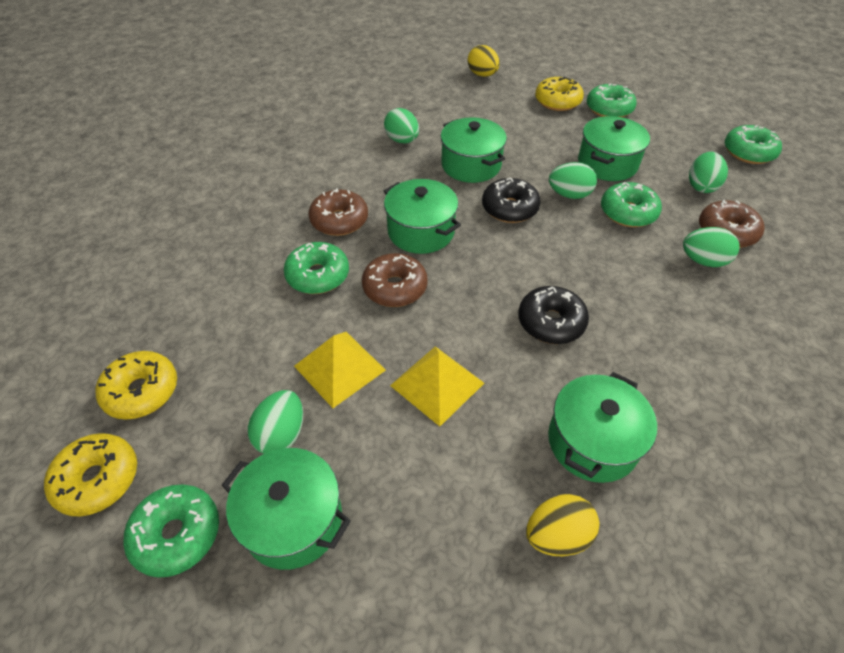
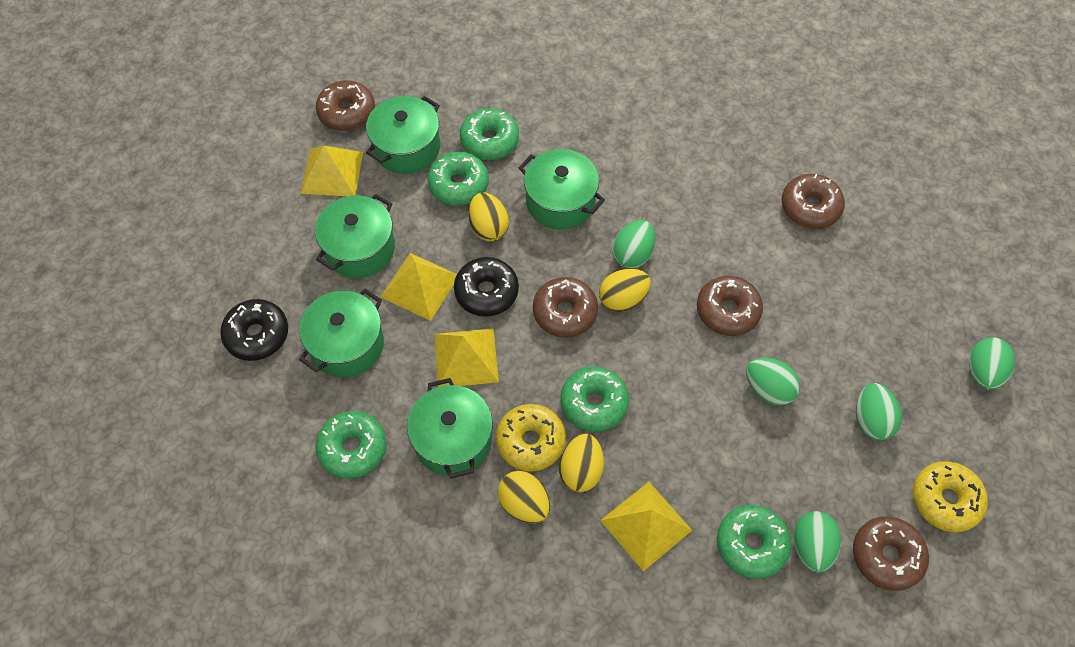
brown donut: [309,189,368,236] [362,253,428,307] [699,200,764,248] = 3 -> [316,80,375,131] [533,277,598,338] [697,276,763,336] [782,174,845,229] [853,516,929,591] = 5
yellow donut: [44,433,137,516] [96,351,177,420] [535,77,584,111] = 3 -> [496,404,566,472] [913,461,988,532] = 2
yellow egg: [468,45,500,77] [526,494,599,556] = 2 -> [468,193,509,242] [497,471,550,524] [559,434,604,492] [599,269,651,312] = 4
yellow pyramid: [294,332,386,408] [390,346,484,427] = 2 -> [300,146,363,196] [381,253,457,321] [434,328,499,387] [600,482,692,571] = 4

